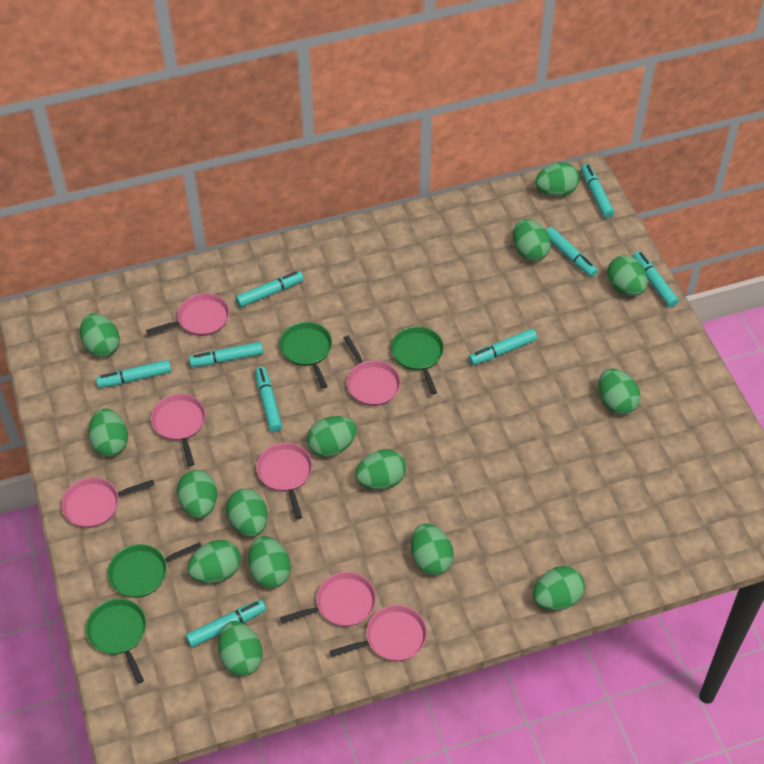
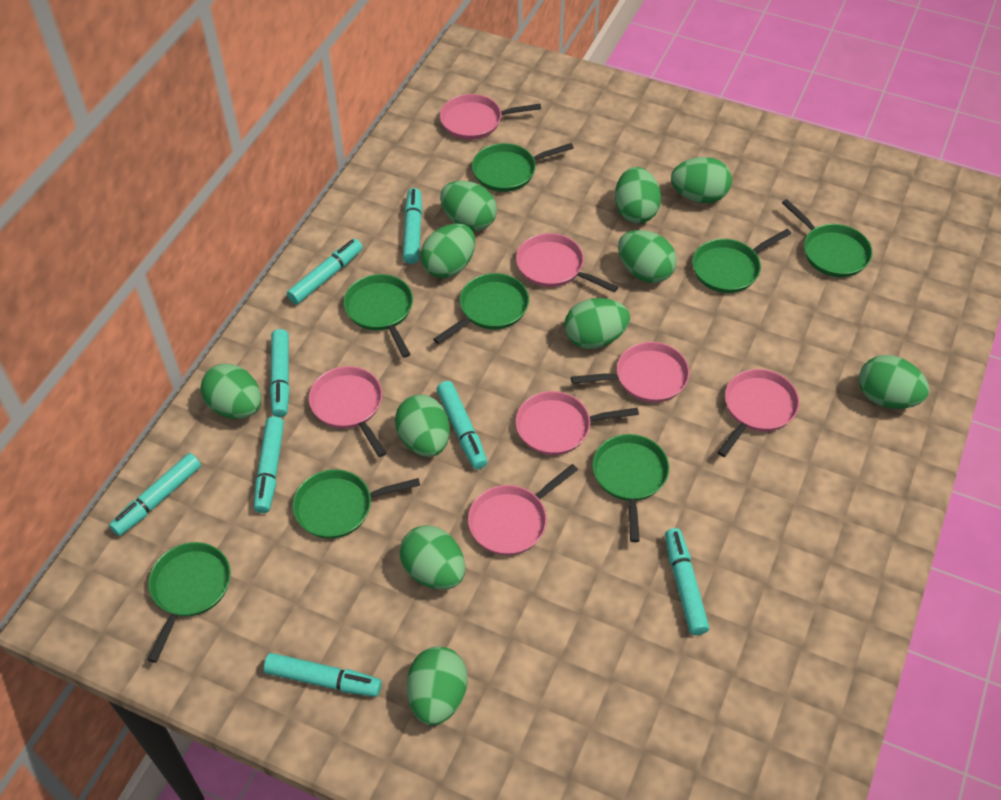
green egg: [80,313,120,357] [88,409,128,457] [177,470,217,518] [187,540,241,583] [218,621,263,676] [226,489,268,537] [248,536,291,588] [307,416,357,457] [355,449,406,490] [411,524,454,575] [513,219,551,261] [533,566,585,610] [535,162,579,197] [598,368,640,415] [607,255,648,296] = 15 -> [200,364,261,419] [395,395,450,457] [399,525,465,590] [407,646,468,725] [420,223,475,278] [440,181,497,231] [564,298,630,349] [615,167,661,223] [618,230,677,283] [671,157,732,203] [859,355,929,409] = 11
green pan: [86,599,146,684] [108,542,201,598] [279,322,332,389] [391,326,444,395] = 4 -> [148,542,231,663] [293,469,420,539] [343,274,413,358] [433,273,529,344] [472,143,574,192] [592,434,669,542] [692,229,791,293] [782,199,872,277] = 8
turquoise marker: [96,360,171,388] [186,600,266,648] [189,342,263,367] [236,271,304,307] [255,366,282,432] [469,329,537,365] [546,227,598,277] [581,164,614,218] [633,251,679,307] = 9 -> [109,453,201,536] [254,416,284,513] [264,653,382,697] [270,329,290,417] [287,239,363,304] [403,188,422,264] [437,381,488,469] [665,528,709,635] = 8

